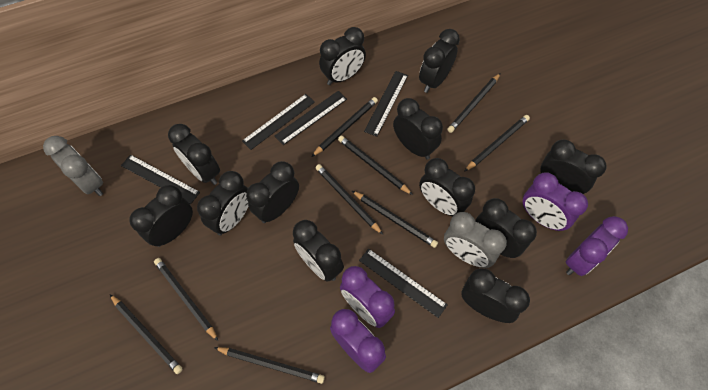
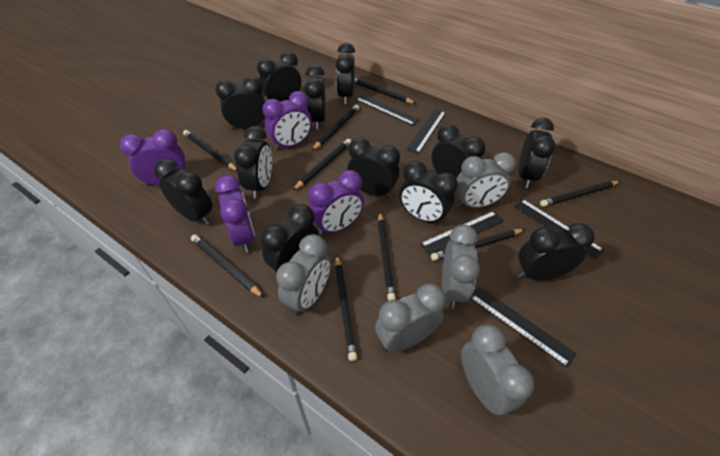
grey clock: [43,136,103,196] [444,212,507,268] = 2 -> [276,234,330,316] [375,283,446,352] [442,225,480,309] [456,152,516,208] [461,324,534,415] = 5

